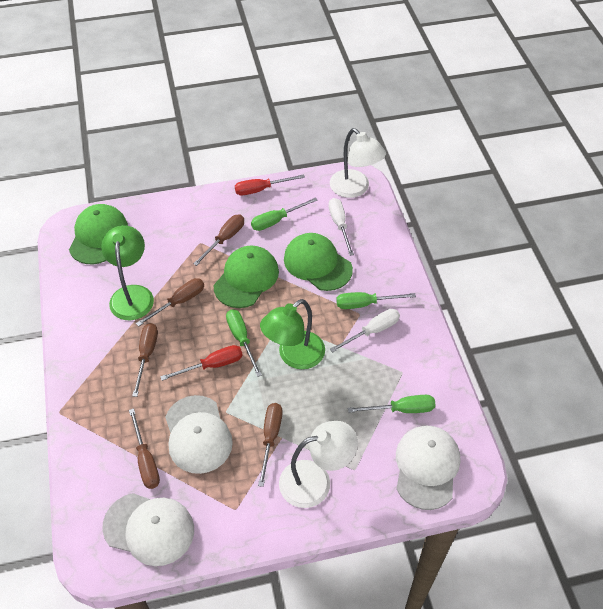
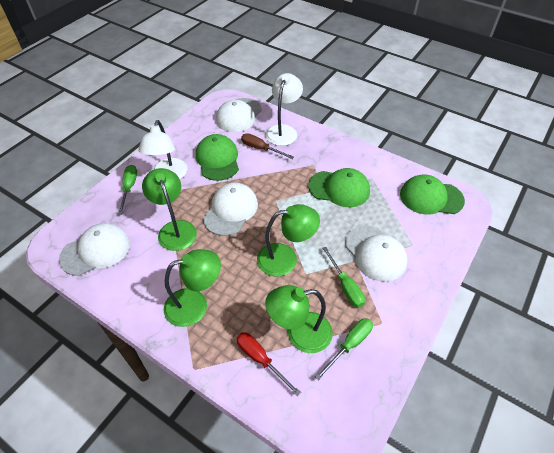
brown screwdriver: [129,408,160,489] [132,323,158,397] [136,278,204,327] [193,215,244,266] [258,403,283,487] = 5 -> [241,133,294,159] = 1
green lamp: [101,225,154,320] [260,299,325,369] = 2 -> [142,168,197,251] [164,249,221,327] [257,204,320,276] [265,285,333,353] = 4
green screwdriver: [226,309,262,377] [251,197,318,231] [336,292,416,309] [348,395,435,413] = 4 -> [118,165,137,215] [315,318,373,381] [322,247,365,308] = 3
red screwdriver: [160,345,243,381] [235,174,305,195] = 2 -> [237,332,301,396] = 1
white cap: [102,493,194,566] [165,395,233,474] [396,426,460,510] = 3 -> [59,223,130,276] [203,183,258,236] [216,98,262,132] [345,226,407,282] = 4
white screwdriver: [329,198,354,256] [330,309,400,352] = 2 -> none = 0

